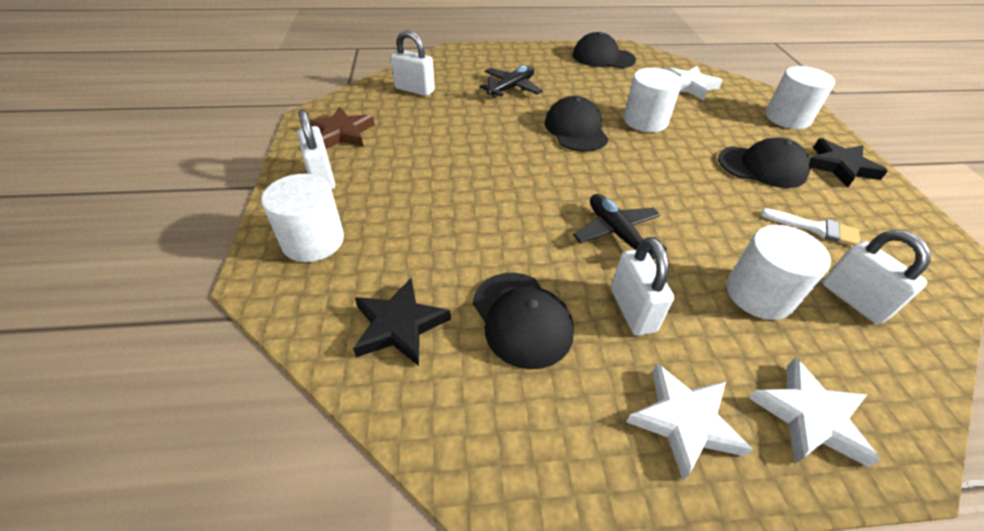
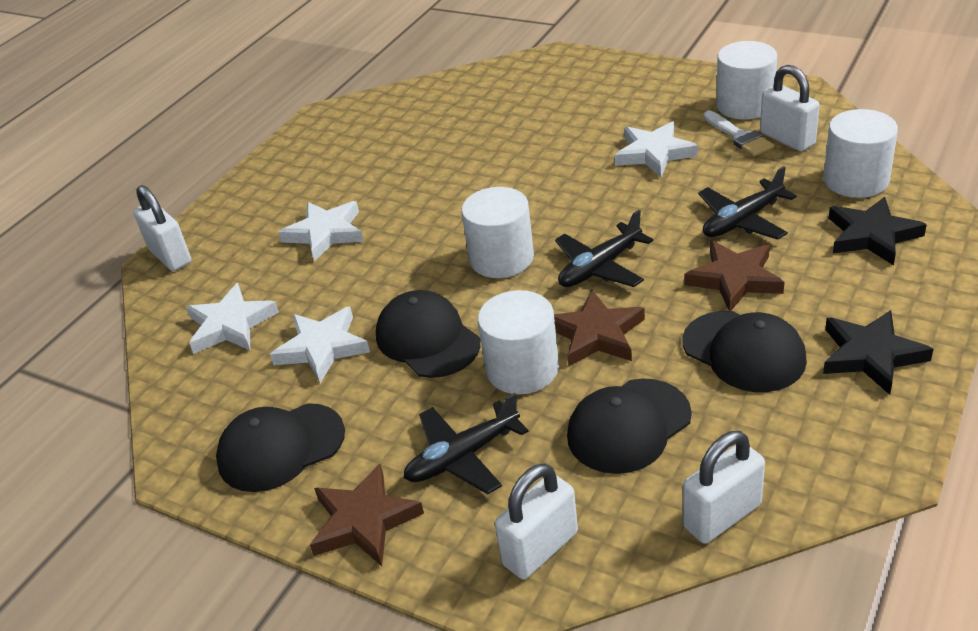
black plane: [480,66,543,98] [573,194,667,260] = 2 -> [404,393,529,494] [555,210,653,287] [698,166,797,240] = 3
brown star: [310,107,375,149] = 1 -> [310,464,424,566] [554,290,645,367] [684,241,784,311] = 3
white star: [626,363,753,481] [666,66,723,100] [749,357,881,467] = 3 -> [186,283,279,354] [270,306,370,383] [279,201,364,262] [615,121,698,177] = 4

